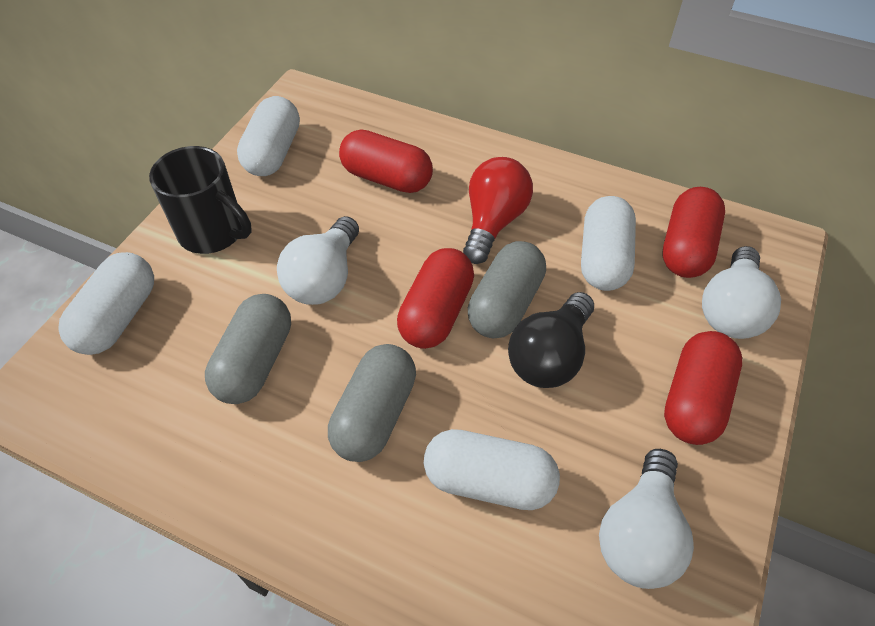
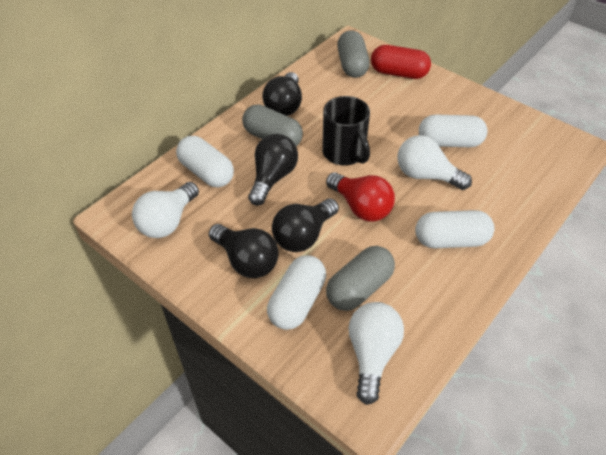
black light bulb: [508,292,594,388] = 1 -> [209,224,279,278] [248,134,298,206] [262,72,302,116] [272,198,339,252] = 4
red capsule: [339,130,433,193] [397,248,474,349] [663,187,725,278] [664,331,742,445] = 4 -> [371,45,431,79] = 1

